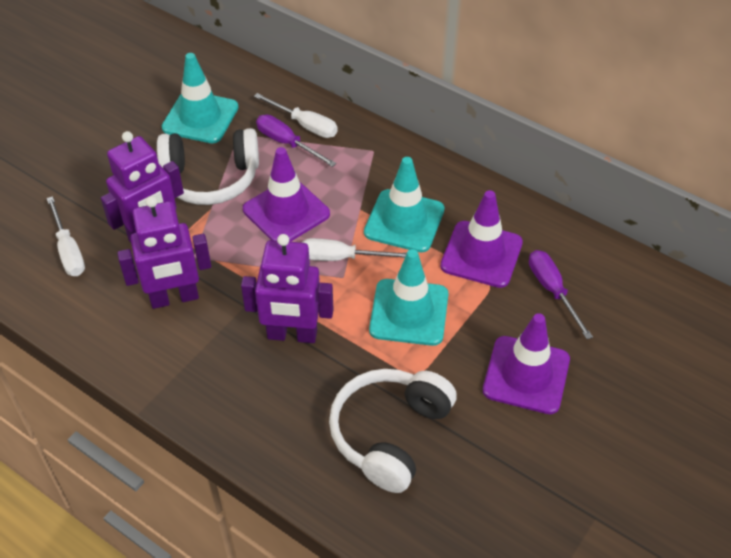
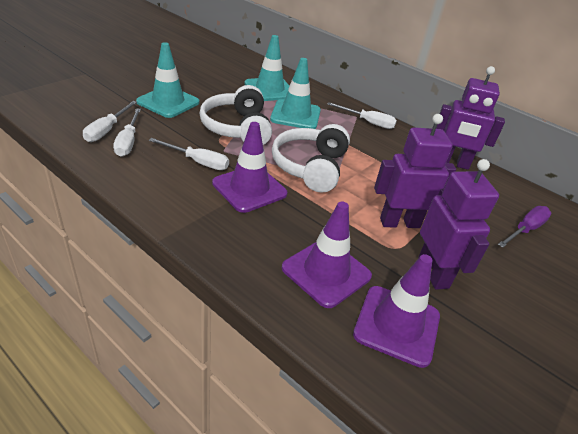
purple screwdriver: [256,115,336,167] [529,250,593,339] = 2 -> [498,206,552,248] = 1
white screwdriver: [47,196,85,276] [254,93,338,138] [301,238,407,261] = 3 -> [83,101,137,142] [113,108,141,157] [149,138,229,170] [328,102,397,129] = 4

